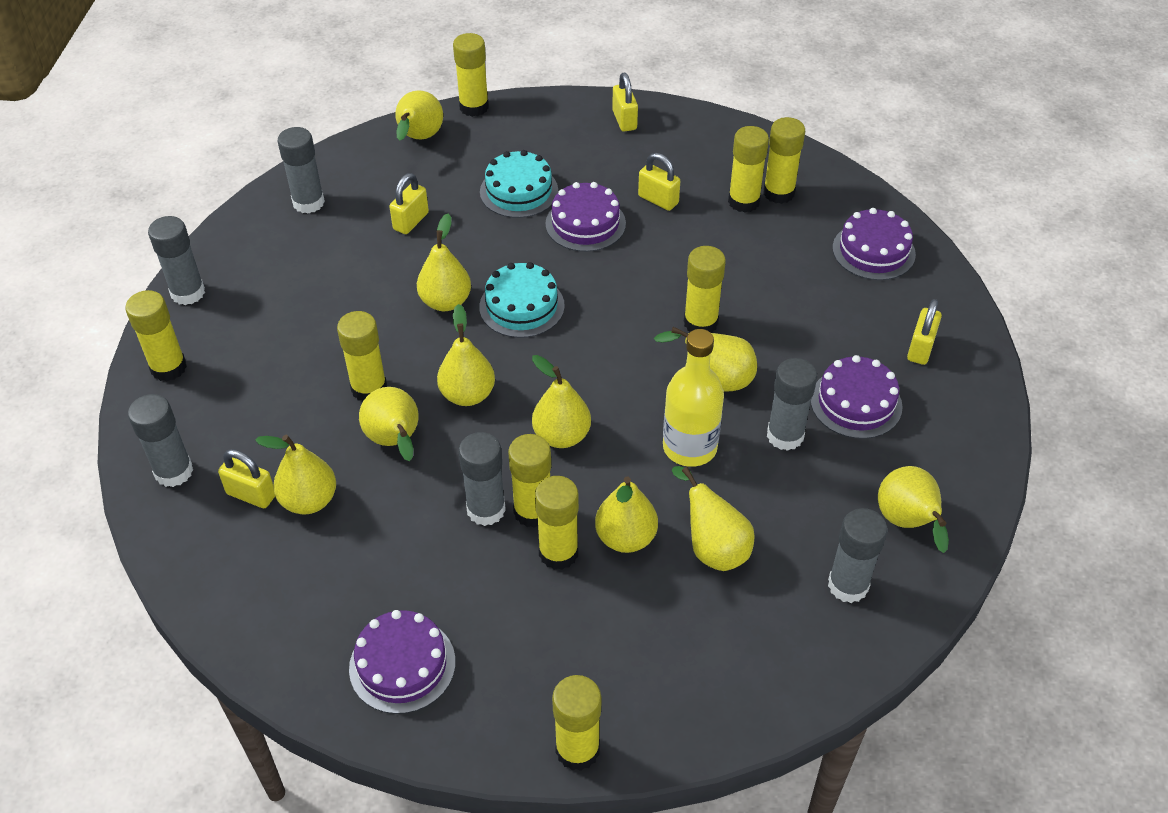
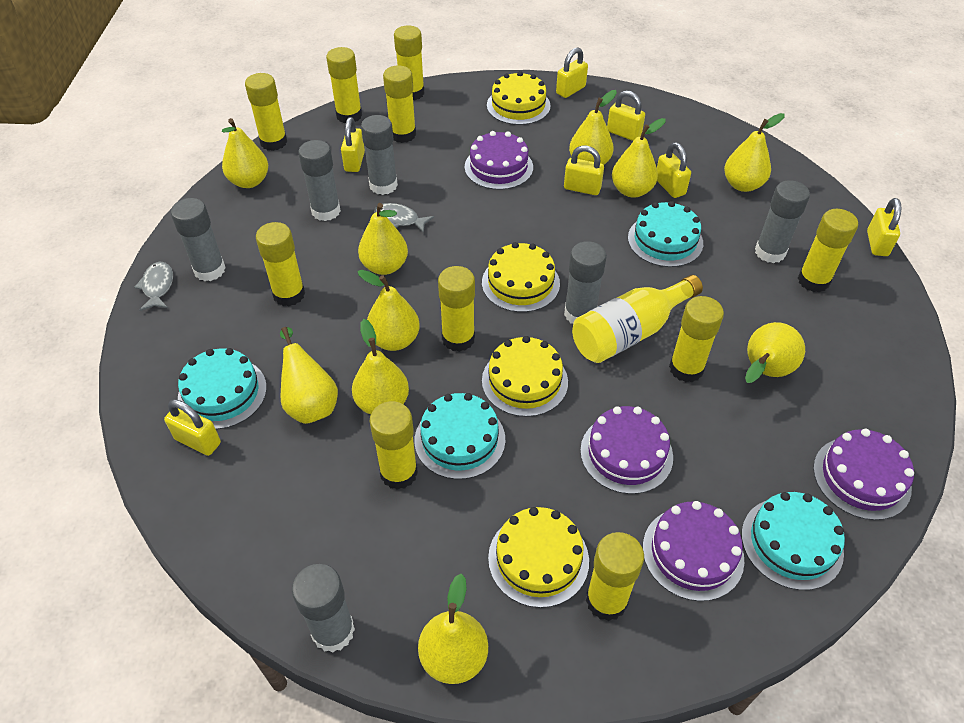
grey fish: none = 0 -> [134,262,173,311] [374,203,434,233] = 2
turquoise cake: [479,262,565,338] [480,150,558,218] = 2 -> [178,348,267,429] [414,393,505,479] [628,201,703,267] [742,492,845,590] = 4
yellow cake: none = 0 -> [482,242,560,312] [482,336,568,417] [487,71,551,125] [488,507,589,608] = 4
yellow glue stick: [125,290,187,381] [337,311,387,401] [453,33,489,117] [508,434,551,528] [535,476,579,570] [552,675,601,771] [684,246,726,333] [728,126,769,213] [763,117,805,204] = 9 -> [245,73,287,151] [256,222,305,306] [326,47,362,123] [370,401,418,490] [383,65,416,143] [394,25,425,100] [438,266,475,352] [586,532,644,621] [669,296,724,382] [798,209,858,293] = 10
yellow padlock: [218,449,275,508] [389,173,429,234] [612,73,638,132] [638,153,680,211] [907,299,942,365] = 5 -> [164,399,221,456] [341,117,365,172] [556,47,588,98] [564,145,604,195] [607,90,645,141] [657,142,691,198] [867,198,902,256] = 7

